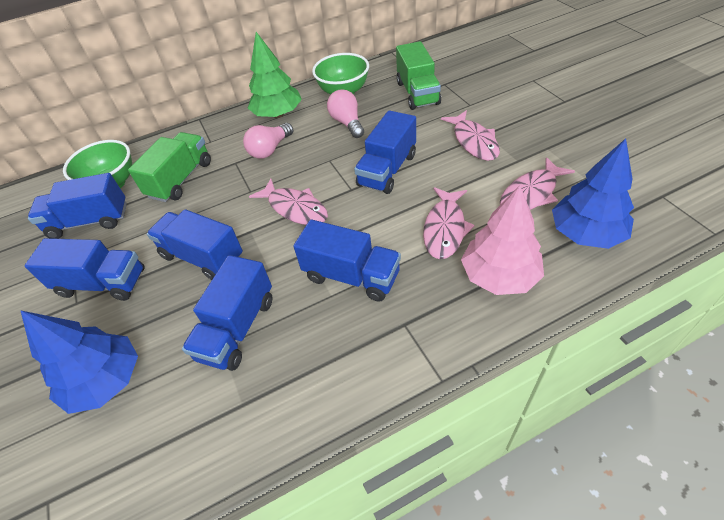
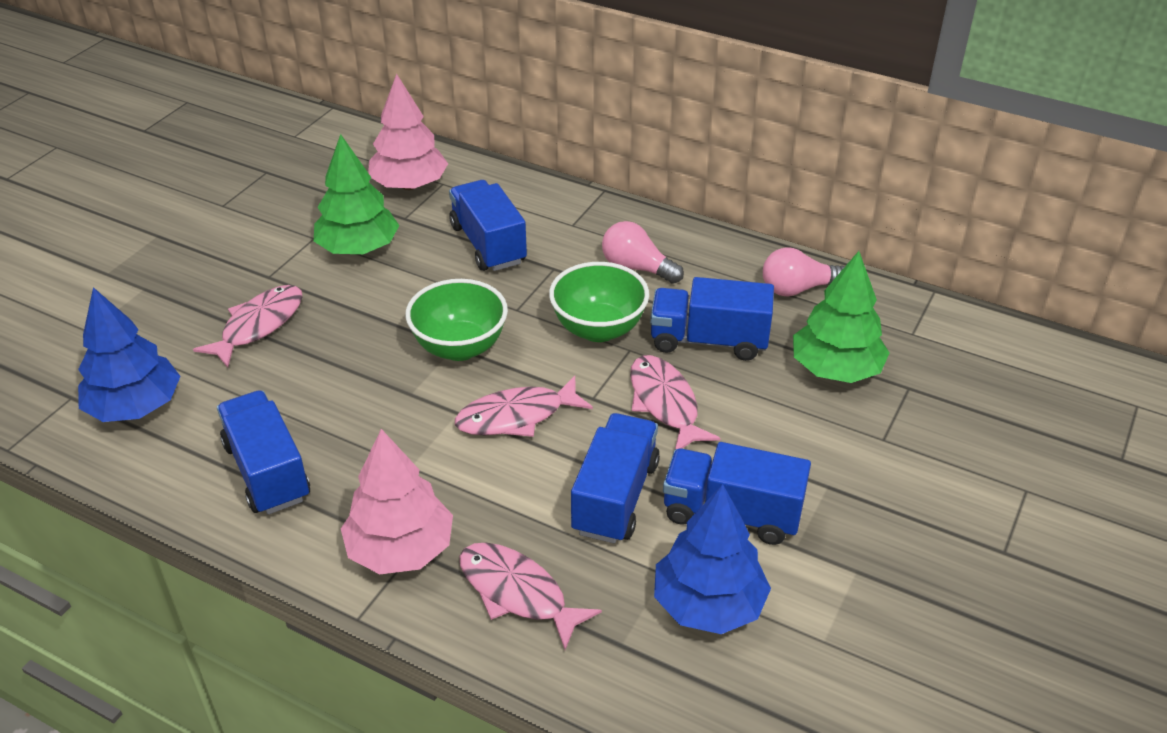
blue truck: [24,238,144,301] [28,173,127,239] [147,209,243,280] [182,255,272,371] [293,219,401,302] [354,110,416,194] = 6 -> [217,390,310,515] [449,180,527,271] [571,413,660,544] [650,277,774,361] [663,442,811,545] = 5
green tree: [248,32,302,118] = 1 -> [314,134,400,254] [793,251,890,383] = 2
green truck: [128,132,211,202] [396,41,441,110] = 2 -> none = 0
pink tree: [461,186,544,295] = 1 -> [341,429,453,574] [368,74,448,190] = 2

